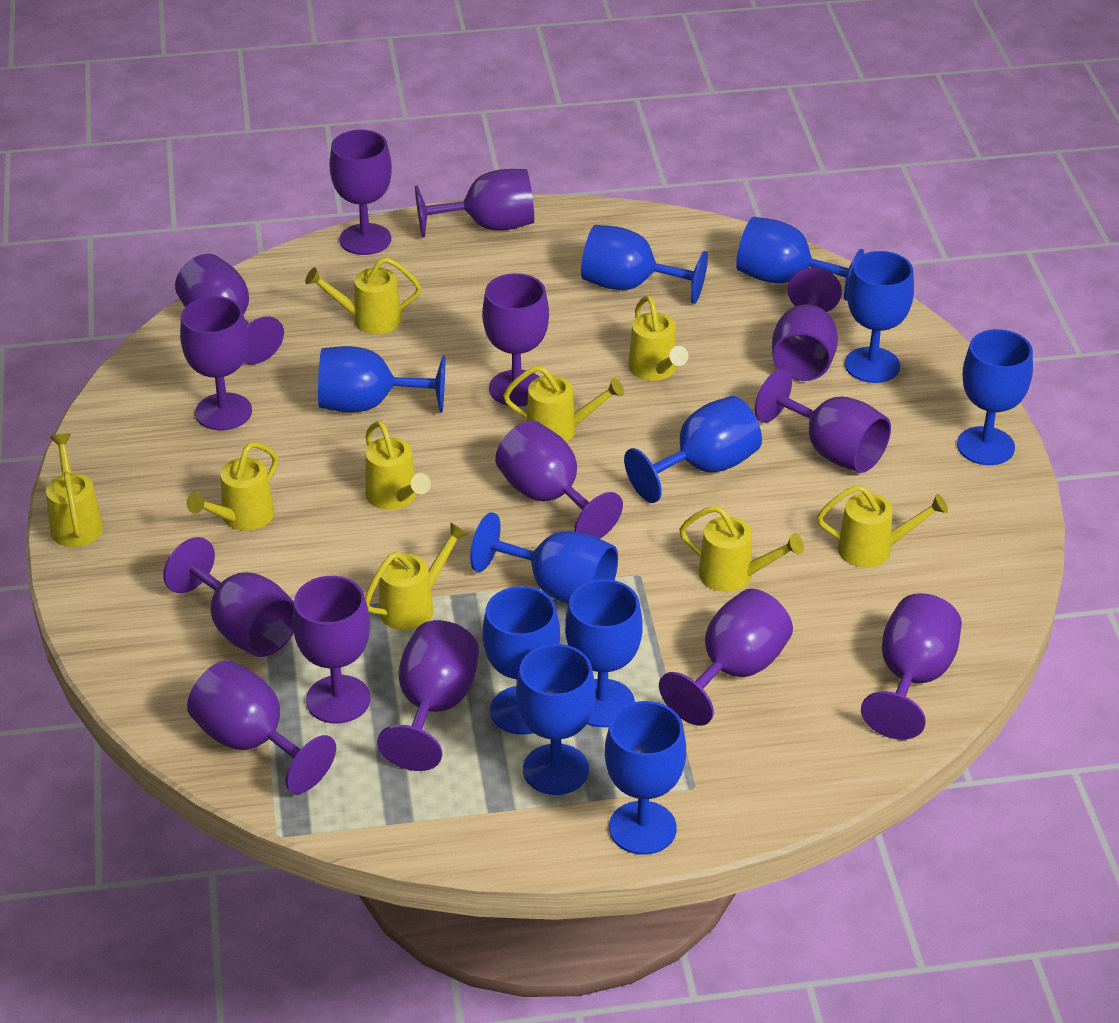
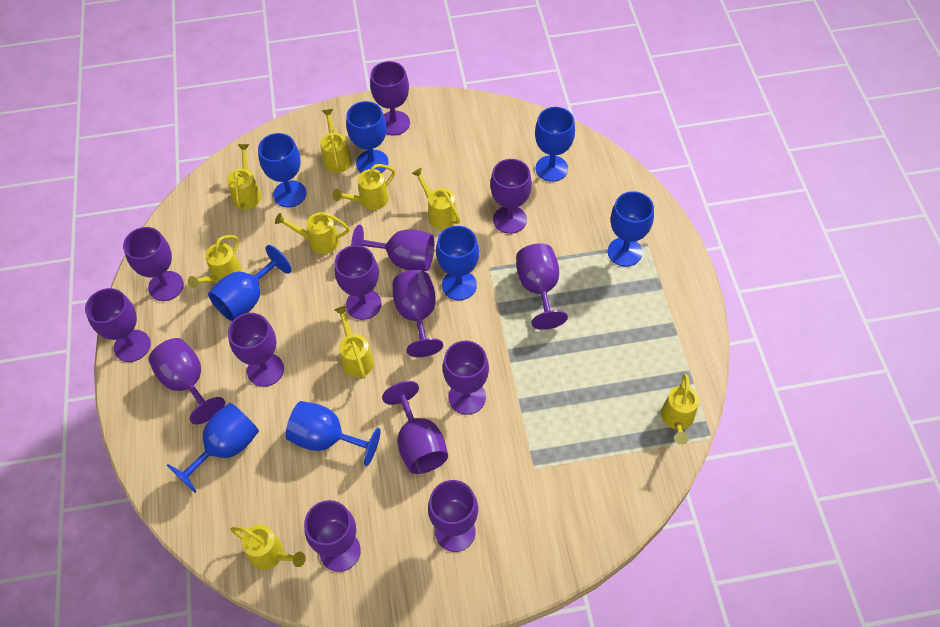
blue goblet: [318,346,445,412] [470,513,618,604] [483,586,560,735] [516,644,596,795] [565,579,642,727] [581,225,708,304] [605,701,686,855] [624,396,762,503] [736,217,864,301] [845,251,914,383] [957,329,1033,465] = 11 -> [167,403,259,493] [208,245,292,321] [258,133,306,208] [286,401,381,466] [346,101,389,173] [436,226,479,300] [535,107,575,182] [608,191,654,267] = 8

